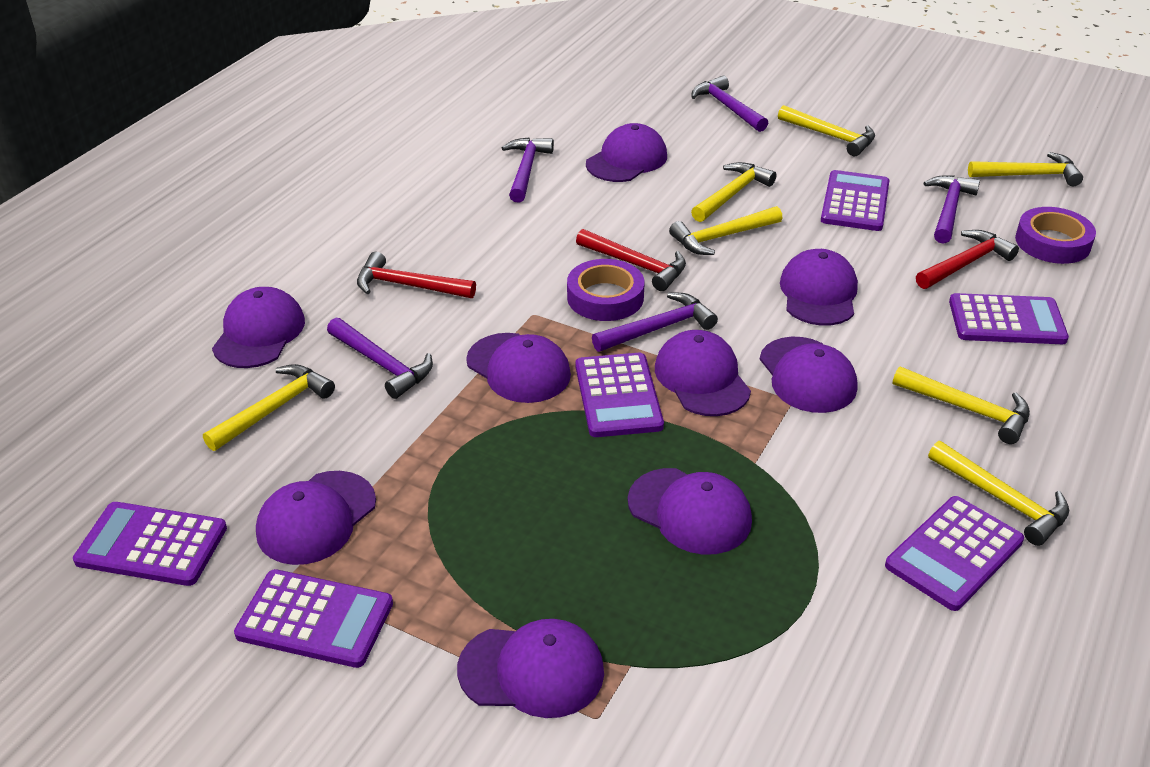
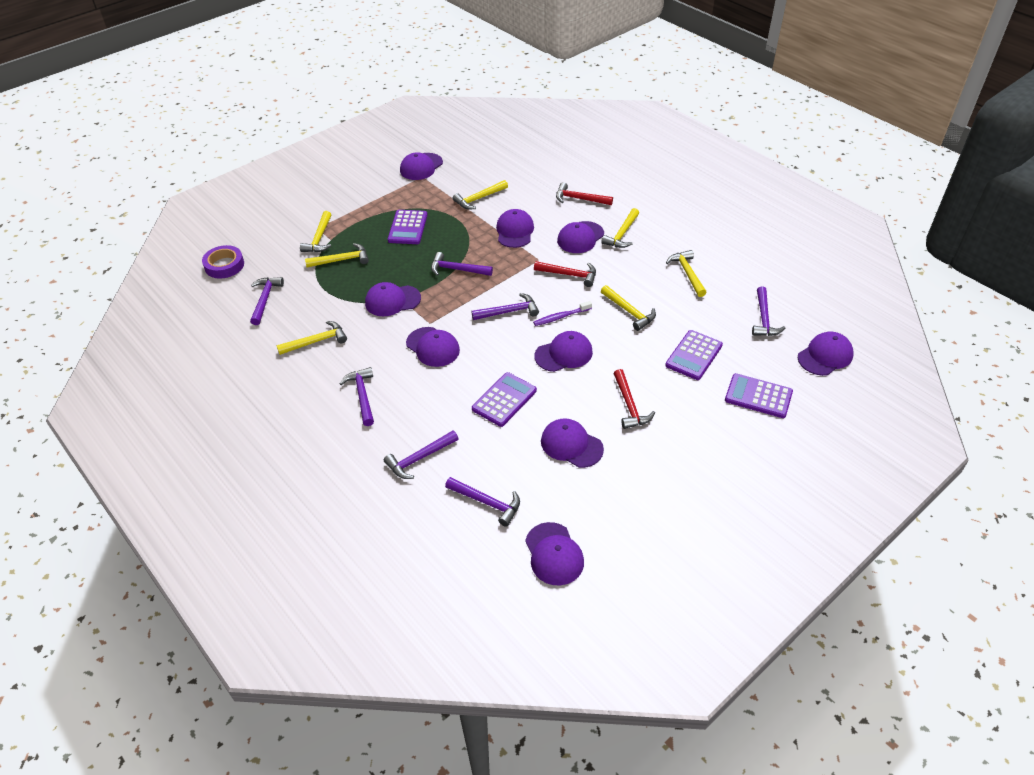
purple calculator: [73,502,227,586] [234,569,393,668] [576,353,664,437] [821,170,889,231] [885,496,1024,611] [949,293,1069,344] = 6 -> [388,210,428,244] [472,372,537,427] [665,330,723,380] [725,373,793,418] = 4
purple hammer: [327,318,433,399] [502,137,554,203] [592,293,718,352] [691,76,768,132] [924,175,980,244] = 5 -> [250,277,284,325] [340,367,374,426] [384,431,458,479] [431,252,493,276] [445,477,520,527] [471,293,539,320] [752,286,785,336] = 7
purple tape: [567,259,644,321] [1015,207,1096,264] = 2 -> [202,245,244,279] = 1
purple toothbrush: none = 0 -> [533,301,592,326] = 1

